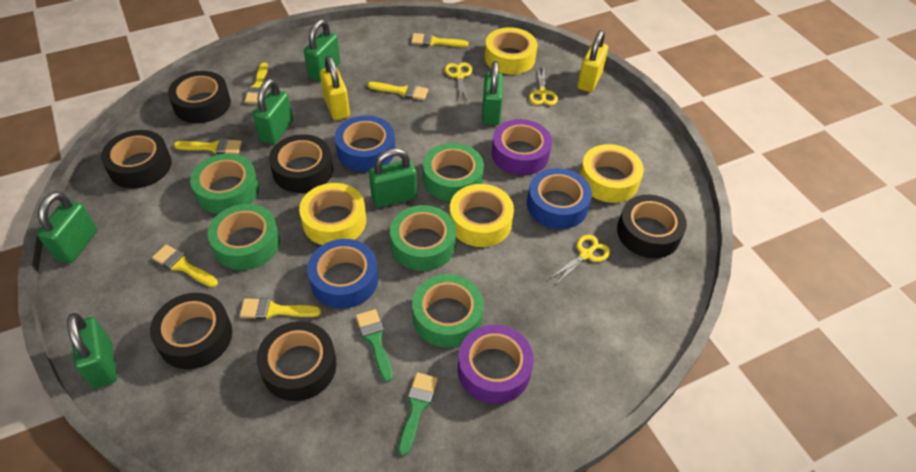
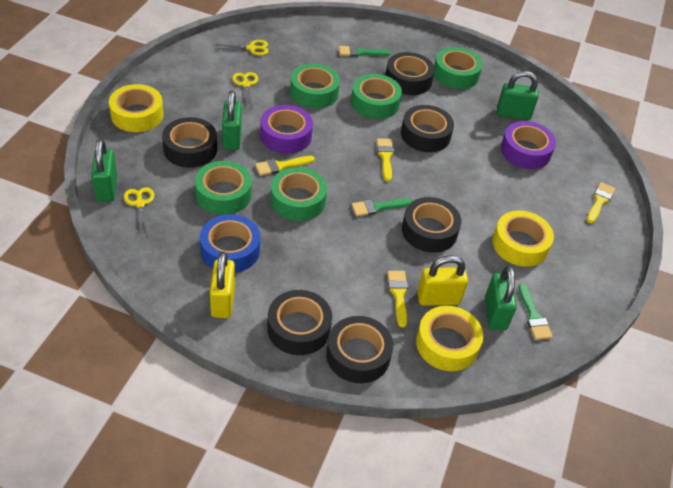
blue tape: [307,239,378,309] [335,115,395,172] [527,168,592,229] = 3 -> [200,214,260,273] = 1
green brush: [356,309,393,382] [398,373,438,456] = 2 -> [339,45,391,57] [351,198,413,216] [518,283,553,340] = 3
green padlock: [37,192,97,263] [67,313,117,388] [253,79,293,145] [304,19,340,82] [369,148,417,208] [482,61,503,125] = 6 -> [91,139,117,202] [222,90,242,150] [485,266,517,330] [497,71,539,120] = 4
yellow brush: [152,244,218,287] [174,138,242,154] [240,298,321,319] [245,62,268,104] [368,82,428,100] [411,33,468,47] = 6 -> [255,156,315,176] [377,138,394,182] [387,271,408,328] [587,182,615,224] = 4
yellow tape: [299,183,366,245] [450,184,514,247] [485,27,537,75] [580,144,644,203] = 4 -> [109,84,164,132] [416,306,483,371] [492,211,554,267] = 3

